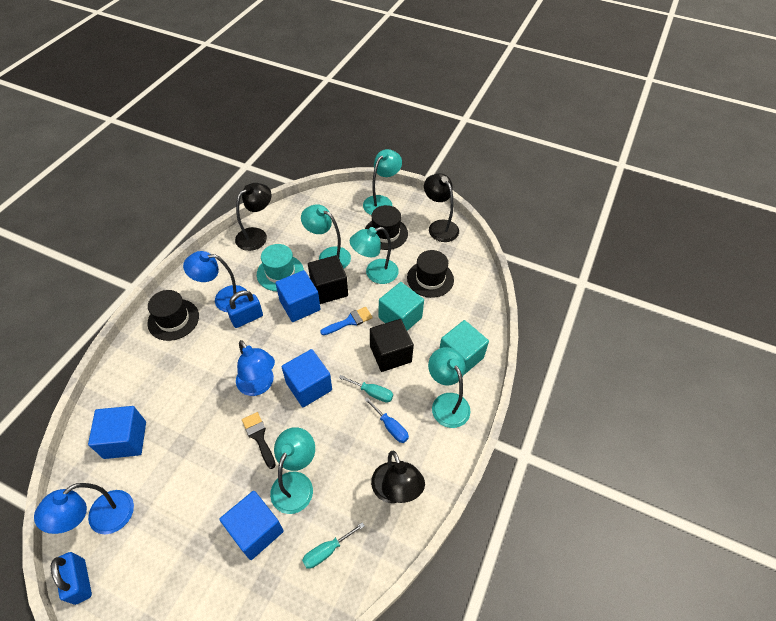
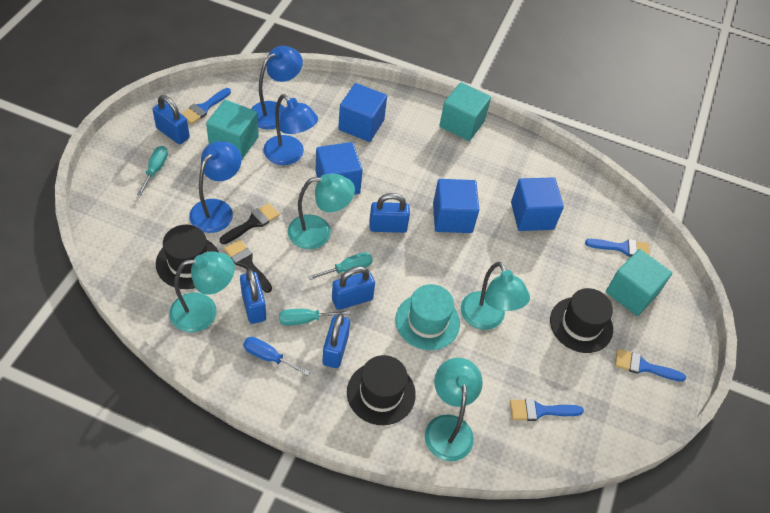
black brush: [242,412,276,469] = 1 -> [220,203,280,244] [224,240,272,293] = 2
black cube: [308,255,348,304] [370,319,414,372] = 2 -> none = 0
black lamp: [235,183,271,251] [371,451,425,503] [424,173,459,242] = 3 -> none = 0
blue brush: [320,307,373,335] = 1 -> [181,88,231,124] [510,399,584,421] [585,239,650,257] [615,349,686,382] = 4
blue padlock: [51,552,92,605] [226,290,263,328] = 2 -> [153,95,190,144] [240,269,266,324] [323,313,350,368] [332,266,375,310] [369,193,410,233] = 5
turquoise cube: [379,282,424,331] [439,320,489,376] = 2 -> [206,100,259,160] [439,82,491,141] [606,249,672,316] = 3
turquoise lamp: [270,427,315,514] [301,204,351,269] [350,227,399,284] [363,149,402,215] [428,347,471,428] = 5 -> [169,251,235,332] [288,174,355,249] [425,358,483,461] [461,262,530,330] = 4
turquoise screwdriver: [302,522,365,569] [339,375,393,403] = 2 -> [137,146,168,196] [279,309,350,326] [308,252,373,280] = 3

